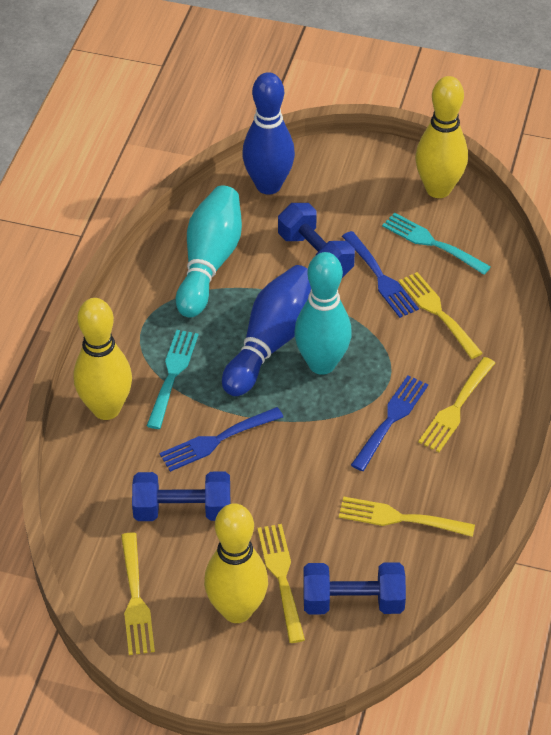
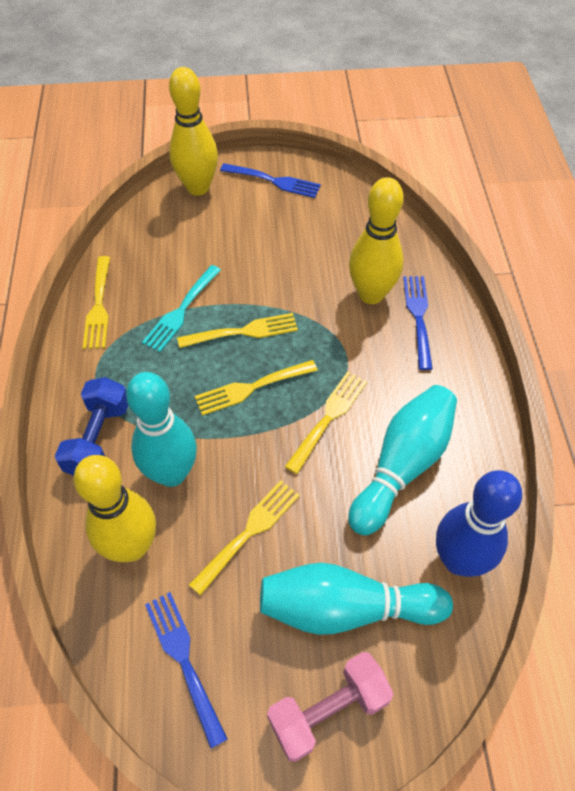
blue bowling pin: [222,265,311,396] [242,72,295,195] = 2 -> [436,470,522,577] = 1
blue dumbbell: [132,472,230,521] [278,203,355,278] [303,562,406,614] = 3 -> [55,377,128,476] = 1
pink dumbbell: none = 0 -> [267,652,393,762] = 1
turquoise bowling pin: [176,185,242,318] [294,252,352,375] = 2 -> [126,372,197,487] [260,563,453,635] [348,385,457,536] = 3
turquoise fork: [147,330,199,429] [382,213,491,275] = 2 -> [142,265,221,352] = 1

